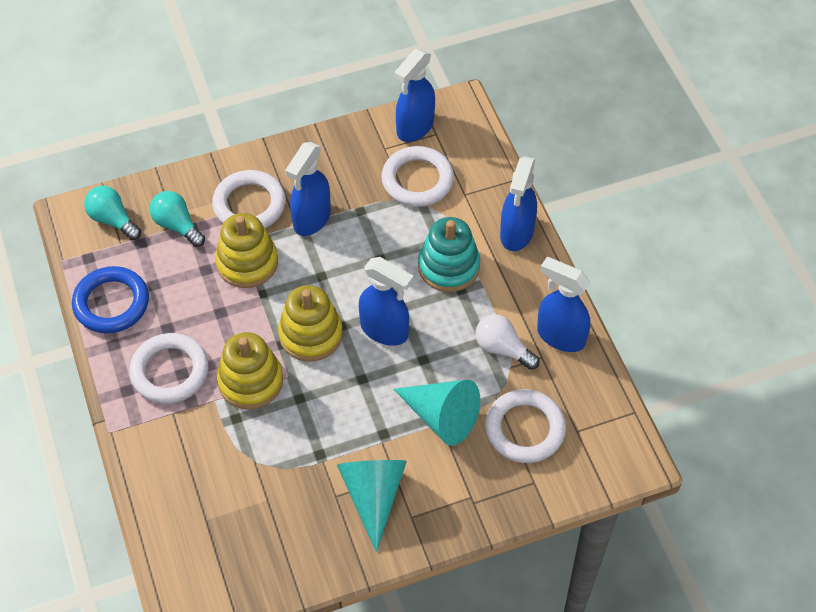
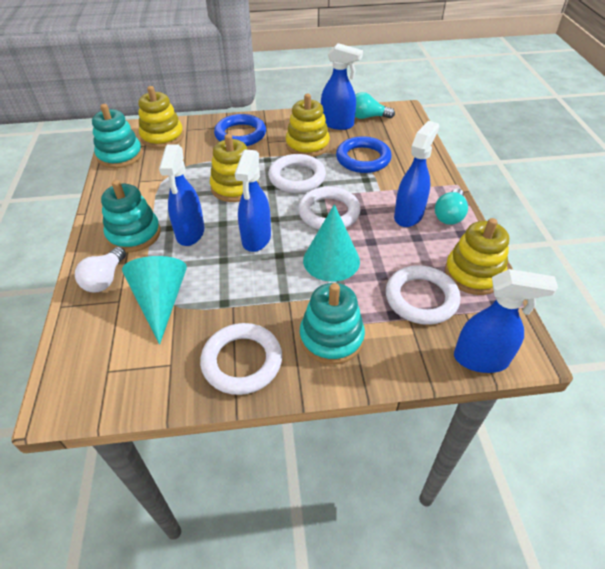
blue ring: [72,266,149,333] = 1 -> [214,114,266,146] [336,136,392,173] = 2
turquoise stacking toy: [418,217,480,292] = 1 -> [92,104,143,168] [101,180,161,253] [300,283,365,365] = 3
yellow stacking toy: [215,213,278,288] [217,332,283,410] [278,285,343,362] = 3 -> [138,86,184,149] [210,134,259,202] [286,94,330,157] [445,218,509,295] = 4

